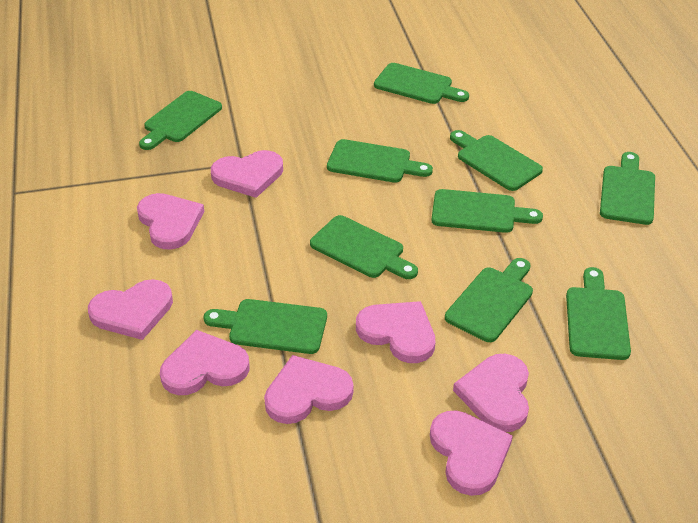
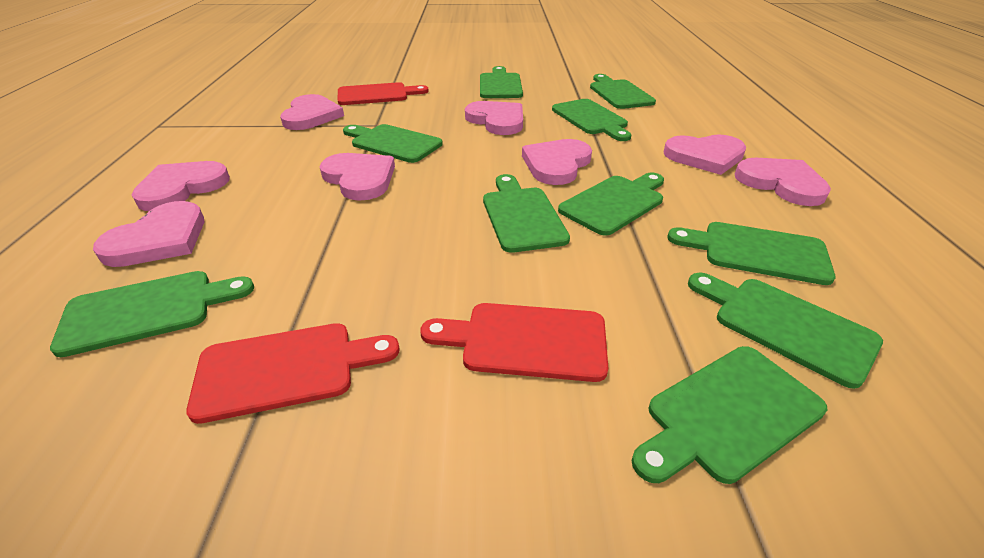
red cutting board: none = 0 -> [186,323,400,424] [337,82,429,105] [420,303,608,382] = 3

